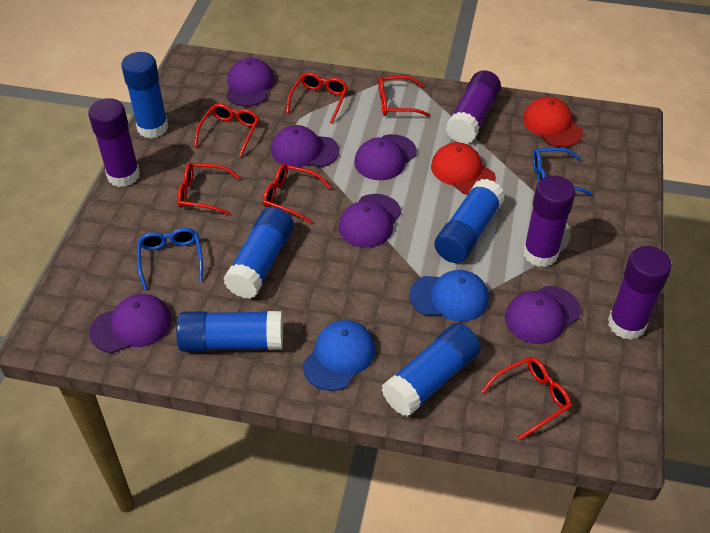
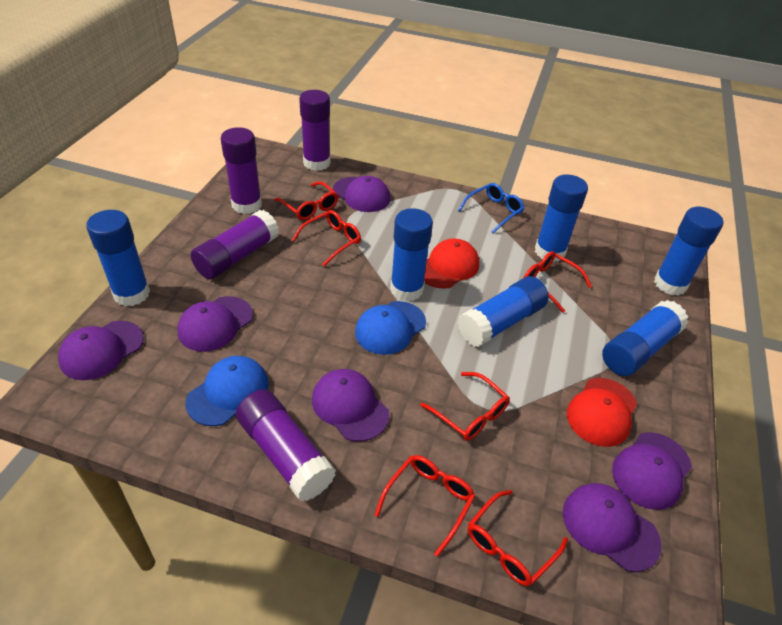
blue glasses: [137,228,203,290] [533,148,592,195] = 2 -> [458,183,524,233] = 1
blue glue stick: [121,52,168,138] [176,311,283,352] [223,207,294,299] [381,323,481,417] [435,179,505,263] = 5 -> [86,210,150,306] [390,208,433,301] [458,276,549,347] [535,174,588,262] [602,300,689,376] [654,207,723,296] = 6

